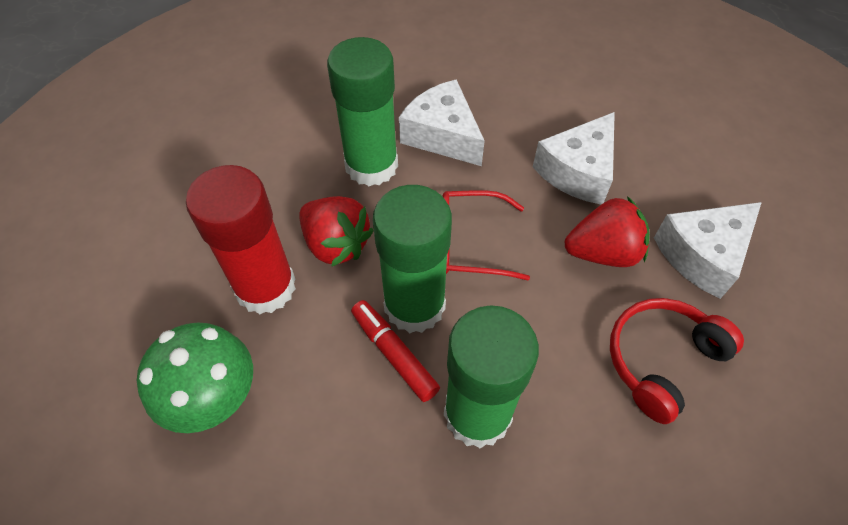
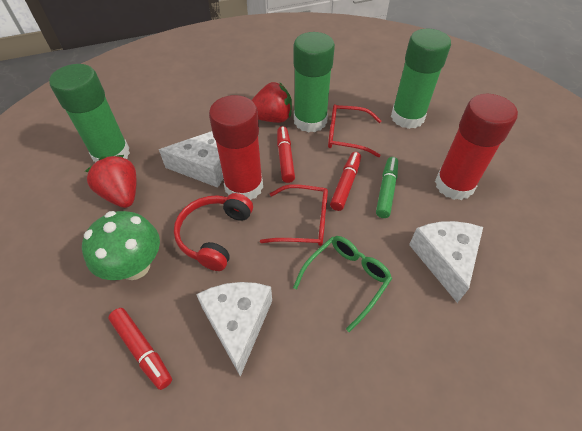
green glasses: none = 0 -> [293,236,392,332] = 1
green marker: none = 0 -> [376,157,398,218] = 1
red glasses: [443,190,530,281] = 1 -> [260,184,328,246] [328,104,381,157] = 2
red glue stick: [186,165,296,314] = 1 -> [209,95,263,200] [435,94,518,200] = 2
red marker: [351,300,440,402] = 1 -> [108,308,172,390] [277,126,295,183] [330,152,361,211] = 3

